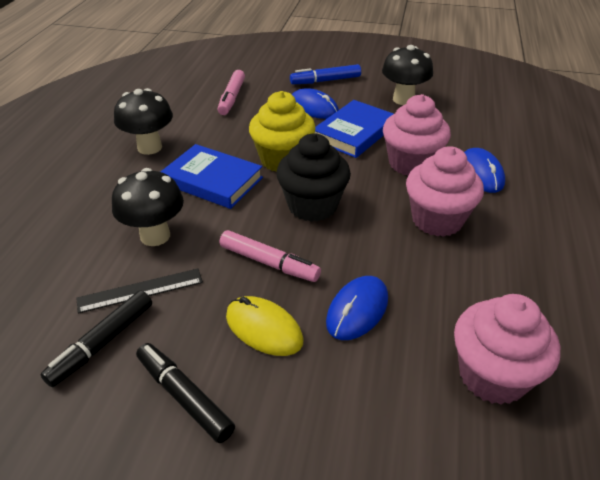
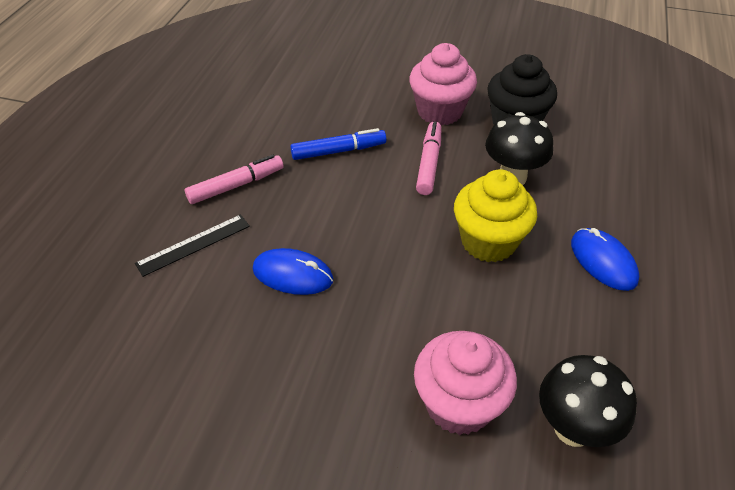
black marker: [41,290,152,387] [136,343,235,443] = 2 -> none = 0
black mushroom: [112,168,184,246] [114,88,173,155] [382,45,433,105] = 3 -> [485,112,553,185] [539,355,637,447] = 2
blue book: [160,144,263,209] [315,100,394,158] = 2 -> none = 0
blue mouse: [292,88,339,119] [326,276,388,340] [464,148,505,193] = 3 -> [253,248,333,295] [571,228,639,291] = 2
pink cupcake: [383,94,451,176] [406,146,484,237] [454,294,560,405] = 3 -> [409,43,477,125] [414,331,517,435] = 2
yellow mouse: [226,296,304,356] = 1 -> none = 0

